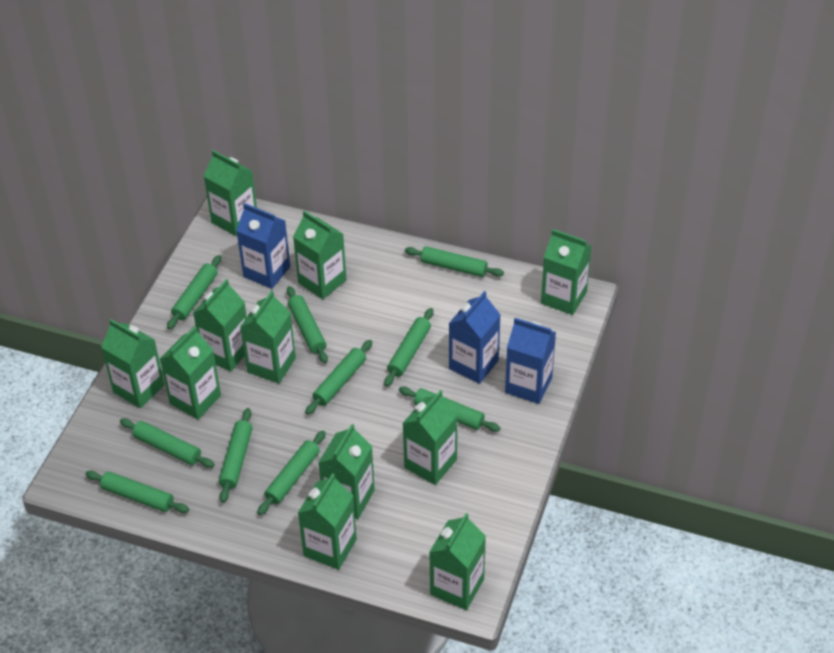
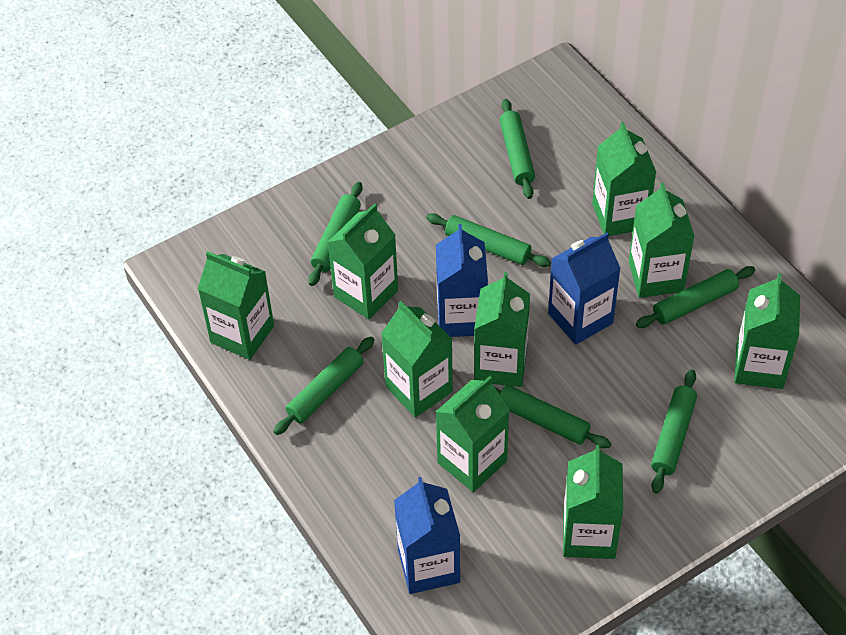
green carton: [101,319,165,408] [160,326,221,419] [193,279,247,372] [204,150,257,236] [240,291,296,384] [293,211,347,299] [298,473,357,570] [318,424,375,519] [402,390,457,485] [429,513,486,610] [541,229,591,315] = 11 -> [198,251,274,360] [328,203,398,319] [381,301,453,417] [436,376,509,492] [474,272,530,387] [563,445,623,559] [592,122,657,236] [629,183,695,298] [734,273,800,389] = 9
green rolling pin: [85,471,189,513] [120,418,215,468] [167,255,221,330] [219,408,252,503] [257,431,326,515] [287,286,328,363] [306,340,372,415] [384,308,434,387] [399,387,500,432] [405,246,504,277] = 10 -> [273,336,374,435] [308,182,363,286] [426,213,551,267] [495,385,611,448] [500,99,535,199] [636,266,755,328] [651,370,697,493] = 7

